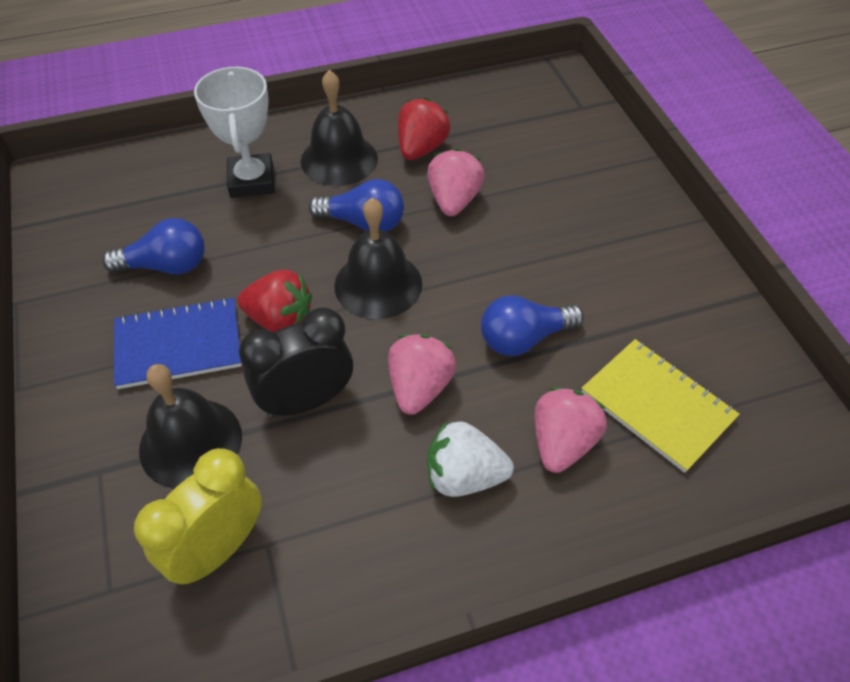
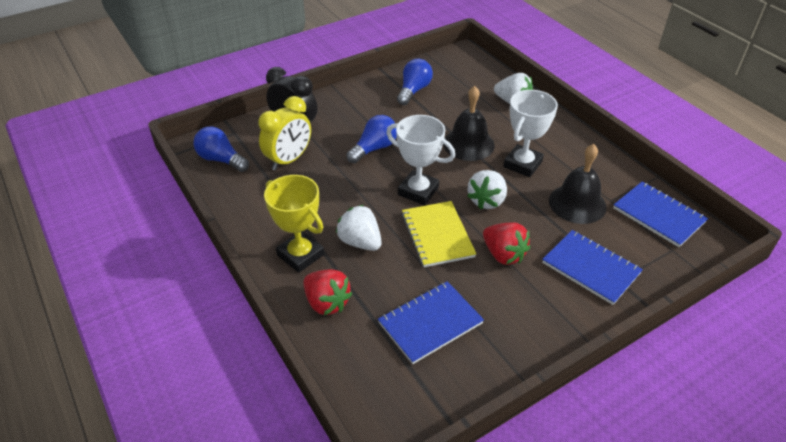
black bell: [139,364,242,489] [301,70,378,186] [334,198,422,319] = 3 -> [443,86,495,161] [549,144,607,224] = 2
blue notebook: [114,297,242,389] = 1 -> [378,281,484,364] [542,230,643,305] [613,182,708,247] = 3
pink strawberry: [388,334,456,415] [427,148,485,216] [534,387,607,473] = 3 -> none = 0
white strawberry: [427,421,514,497] = 1 -> [336,205,382,251] [467,170,507,210] [494,73,533,104] = 3
white trophy: [194,67,275,198] = 1 -> [386,115,455,205] [503,90,558,177] = 2
yellow trophy: none = 0 -> [264,175,324,273] = 1

